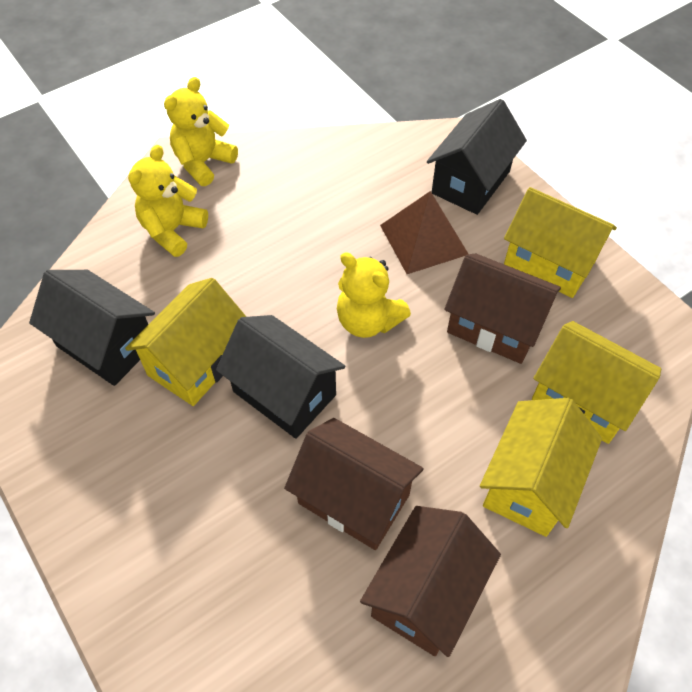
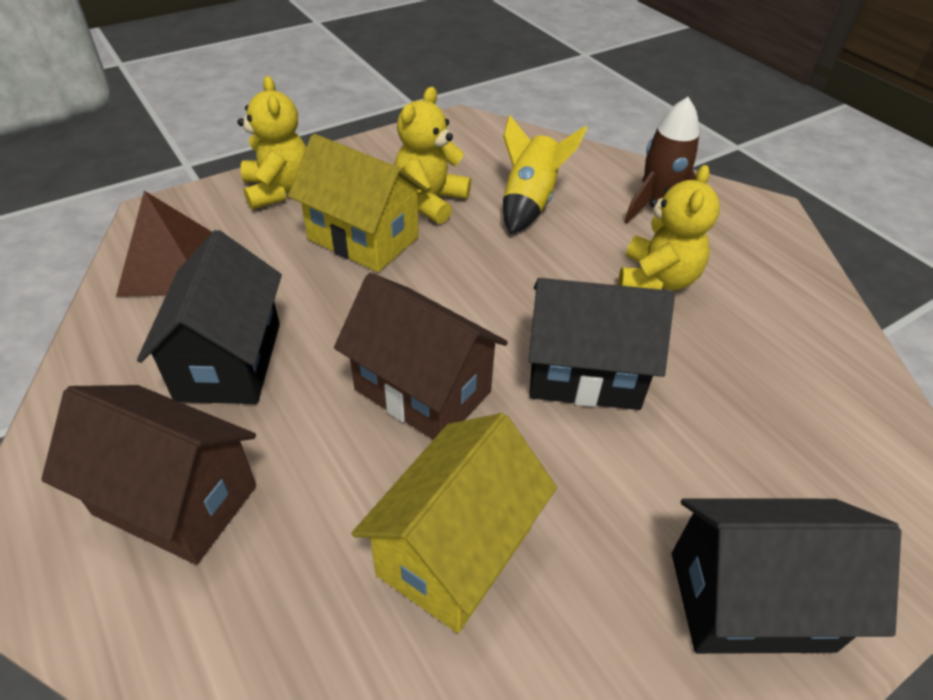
brown house: [284,418,424,550] [360,506,501,657] [444,253,561,364] = 3 -> [41,385,256,565] [334,273,508,440] = 2
brown rocket: none = 0 -> [624,97,700,223] = 1
yellow house: [125,278,246,406] [480,398,602,537] [504,187,617,298] [532,321,661,444] = 4 -> [288,134,428,272] [352,413,557,633] = 2
yellow rocket: none = 0 -> [503,115,588,234] = 1

